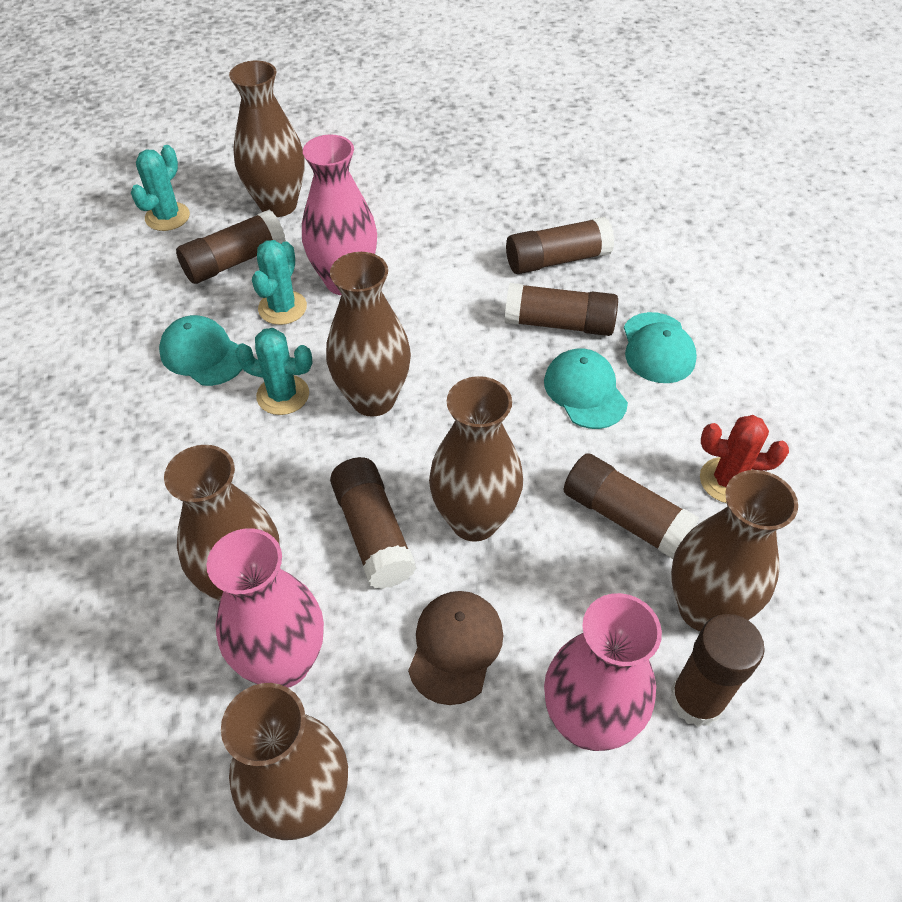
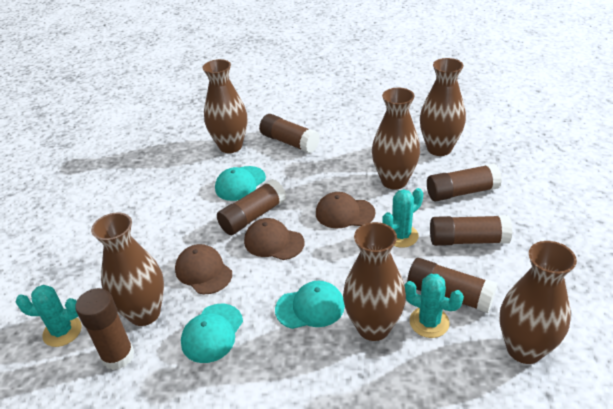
brown cap: [408,591,503,705] = 1 -> [175,244,232,294] [244,218,305,260] [316,192,375,228] = 3
pink vase: [206,528,324,688] [302,135,377,295] [544,593,662,751] = 3 -> none = 0
red cactus: [700,415,789,503] = 1 -> none = 0

